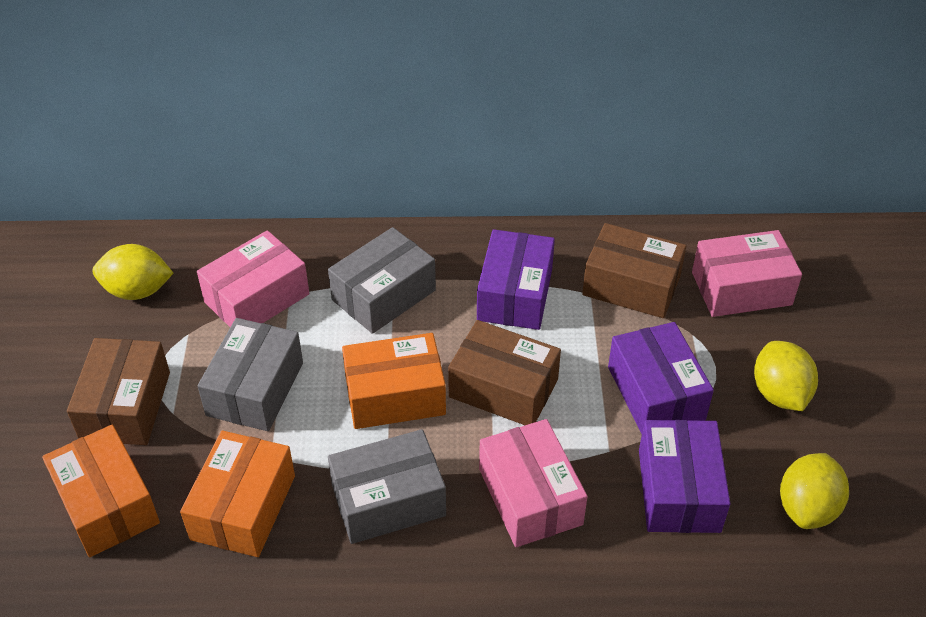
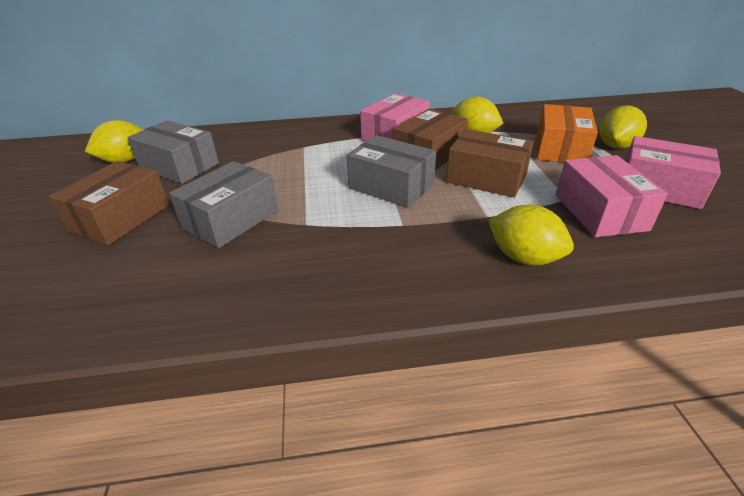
orange box: [42,425,160,557] [180,431,295,557] [342,333,446,429] = 3 -> [537,104,598,163] = 1
purple box: [477,229,555,330] [608,322,714,434] [639,420,730,533] = 3 -> none = 0
yellow lemon: [92,244,173,300] [754,341,818,411] [780,453,849,529] = 3 -> [85,120,143,163] [451,97,504,133] [488,205,574,266] [600,105,647,149] = 4

